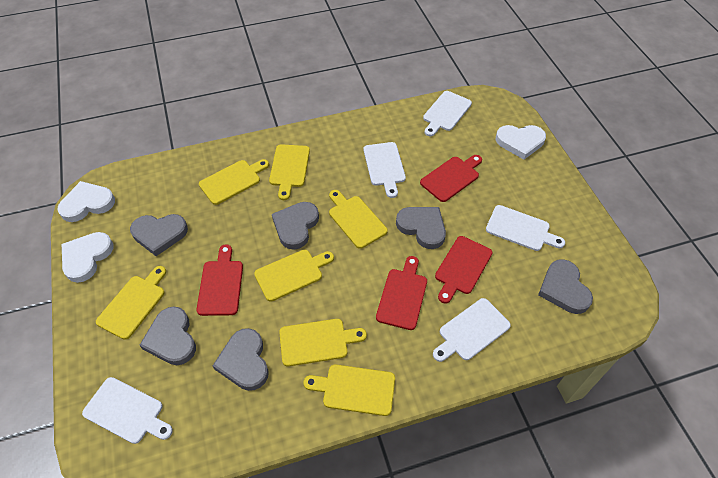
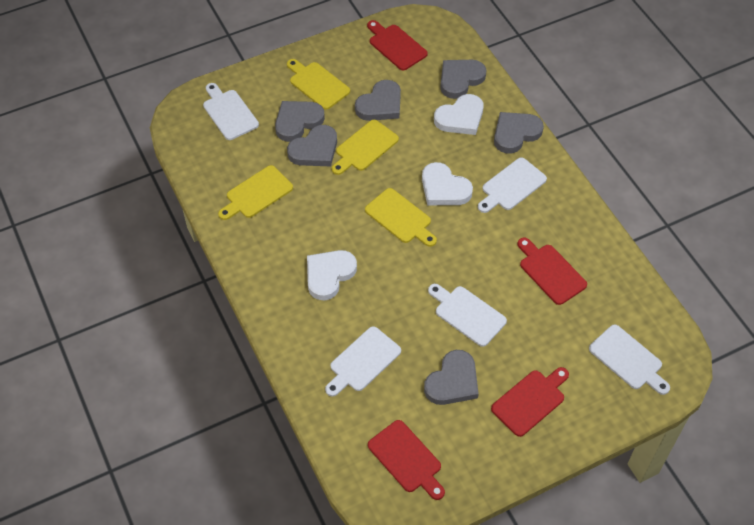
yellow cutting board: [96,266,166,340] [199,159,269,205] [254,250,334,302] [269,144,310,200] [279,319,367,366] [304,365,395,416] [329,190,388,249] = 7 -> [218,165,293,220] [287,59,350,110] [332,120,399,175] [365,188,437,247] = 4

